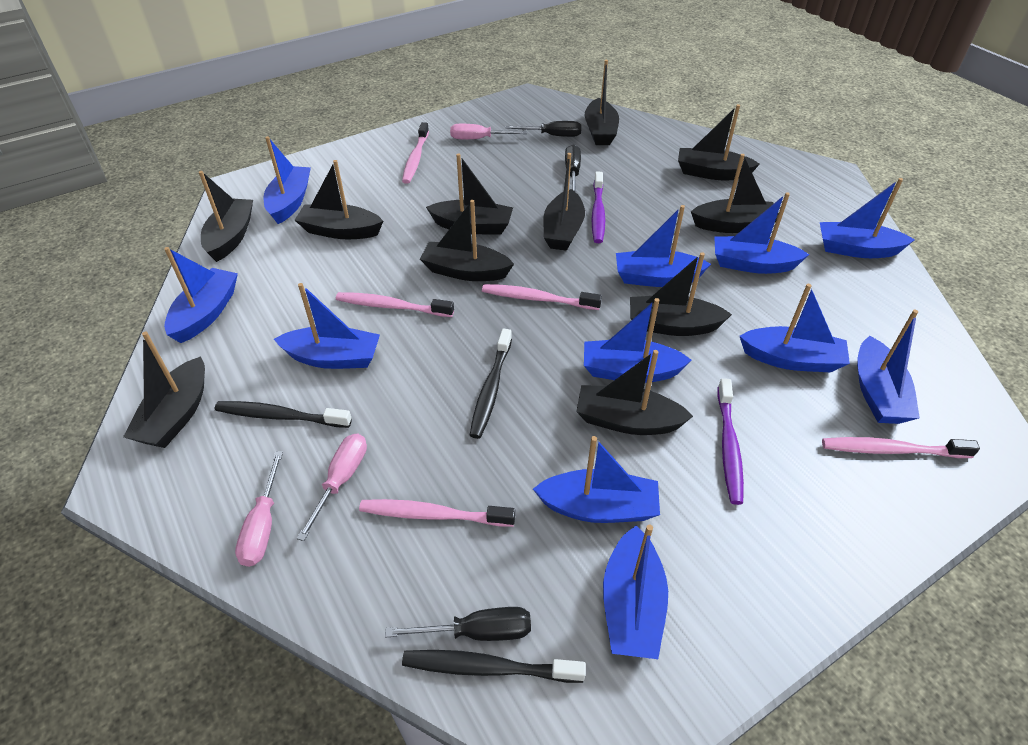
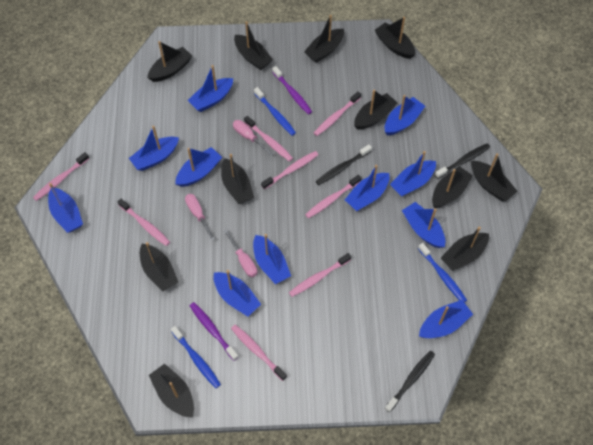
black screwdriver: [385,607,531,641] [506,121,582,137] [565,145,581,193] = 3 -> none = 0
blue toothbrush: none = 0 -> [171,326,221,388] [254,87,296,136] [418,243,467,303] = 3
pink toothbrush: [336,292,454,317] [359,499,515,527] [402,122,429,184] [482,284,602,310] [822,437,980,458] = 5 -> [33,152,89,201] [117,199,170,246] [231,325,287,381] [244,116,293,162] [261,151,318,189] [289,253,351,297] [305,175,361,219] [314,91,361,136] = 8

